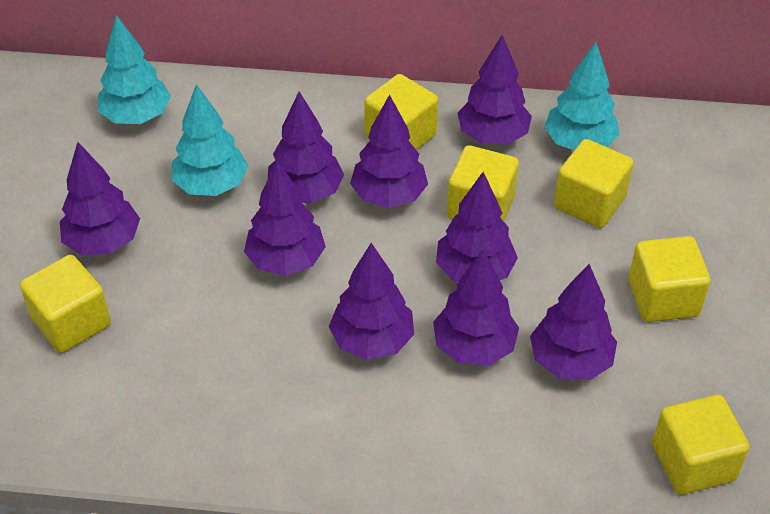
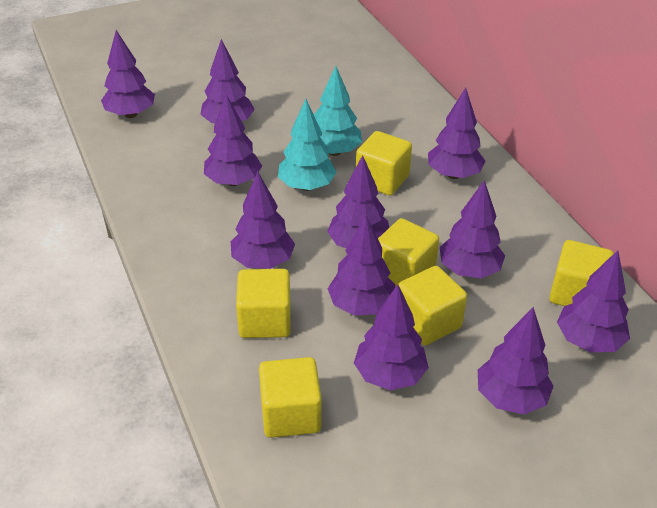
purple tree: [60,142,140,255] [244,161,326,276] [268,91,344,204] [329,243,414,360] [350,94,428,208] [433,249,519,365] [436,172,518,282] [458,35,532,145] [530,264,617,380] = 9 -> [101,30,155,118] [200,39,255,123] [204,94,262,186] [231,172,295,269] [327,155,390,248] [328,215,395,316] [354,285,429,390] [428,88,485,179] [440,180,505,278] [478,307,554,414] [557,250,630,352] = 11
turquoise tree: [98,15,171,124] [172,84,248,196] [544,42,620,150] = 3 -> [278,99,337,191] [314,66,362,156] = 2

